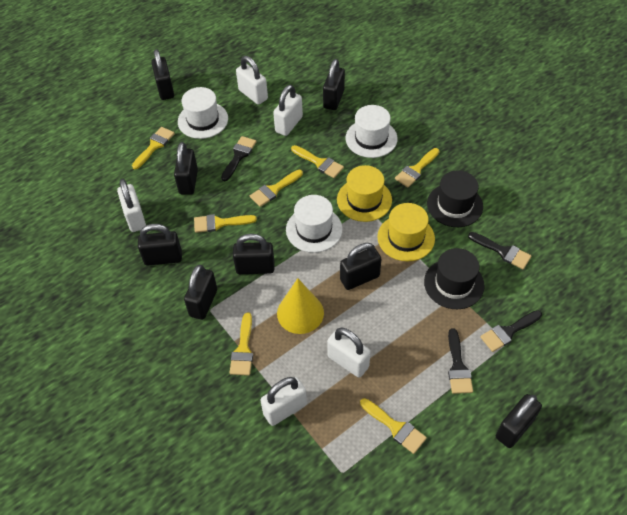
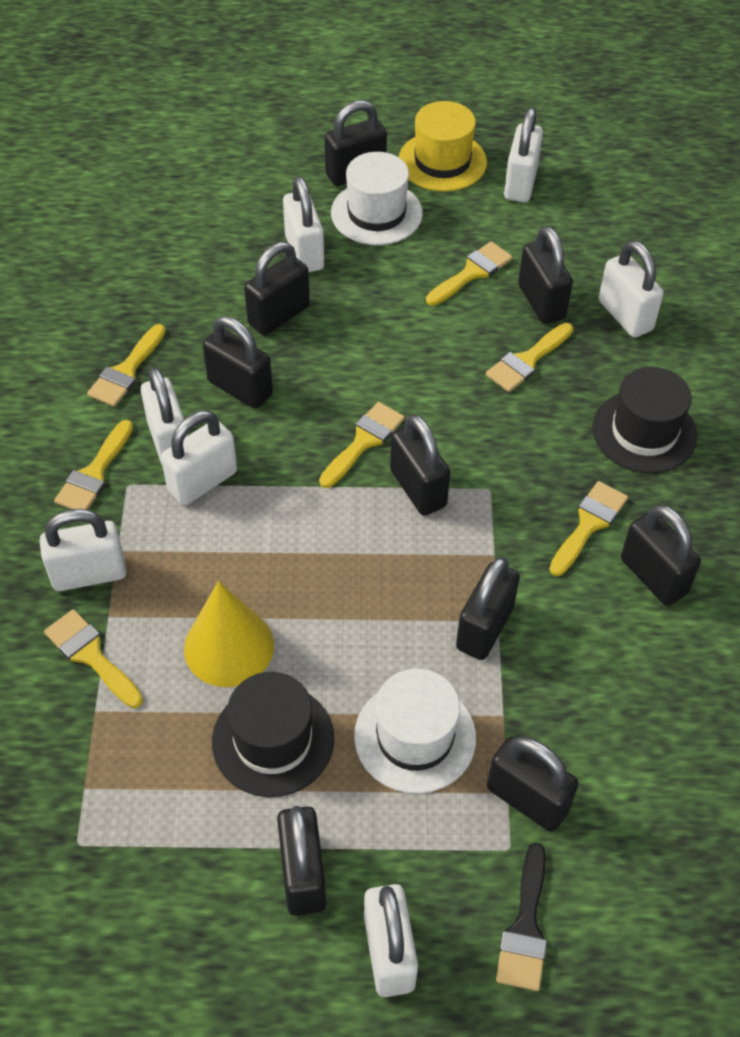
black brush: [221,136,256,181] [448,328,473,394] [468,232,531,269] [480,310,542,352] = 4 -> [496,843,547,991] = 1
black padlock: [138,224,182,266] [151,49,174,100] [174,142,198,195] [184,265,217,320] [233,234,275,274] [323,59,345,110] [340,243,381,290] [496,394,542,448] = 8 -> [203,316,273,409] [244,242,310,335] [277,806,326,916] [325,100,387,186] [390,414,450,516] [456,557,520,660] [487,737,579,832] [518,226,573,324] [621,505,701,606] = 9
white hat: [178,87,228,139] [286,195,342,253] [346,105,398,158] = 3 -> [331,152,423,245] [354,668,476,794] = 2
white padlock: [117,179,146,232] [236,56,268,105] [260,377,307,426] [273,85,303,136] [327,328,371,378] = 5 -> [40,509,127,591] [141,367,188,464] [161,410,237,506] [283,176,324,272] [364,884,418,997] [504,108,543,202] [599,240,664,338] = 7
yellow hat: [337,165,392,222] [377,203,435,261] = 2 -> [399,101,487,192] = 1

